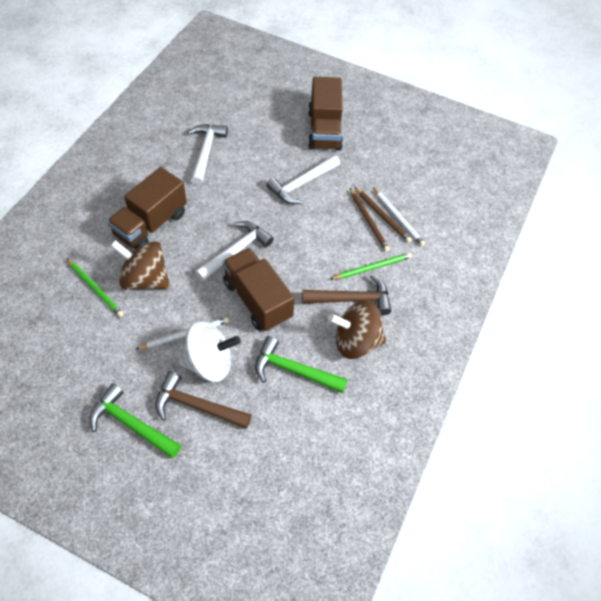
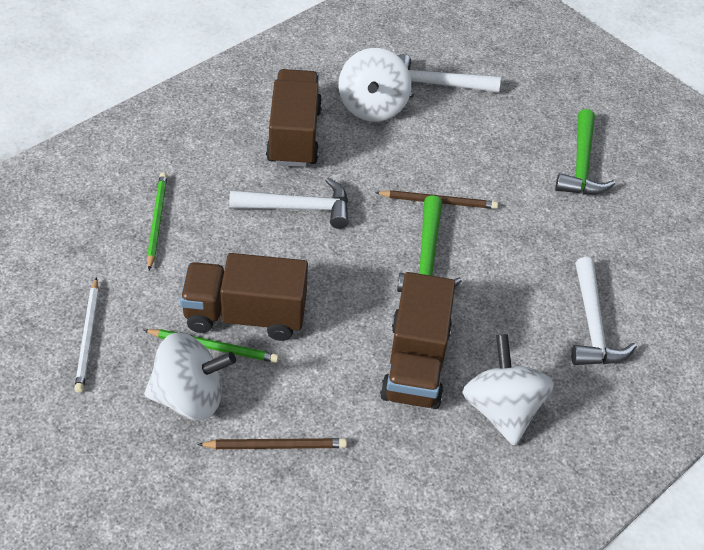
brown hammer: [155,371,252,429] [302,275,392,315] = 2 -> none = 0
brown spinning top: [110,240,170,290] [328,301,386,359] = 2 -> none = 0
white pencil: [135,317,229,350] [373,187,425,246] = 2 -> [74,277,99,393] = 1
white spinning top: [178,321,241,382] = 1 -> [144,333,236,420] [339,48,411,122] [462,334,554,446] = 3

